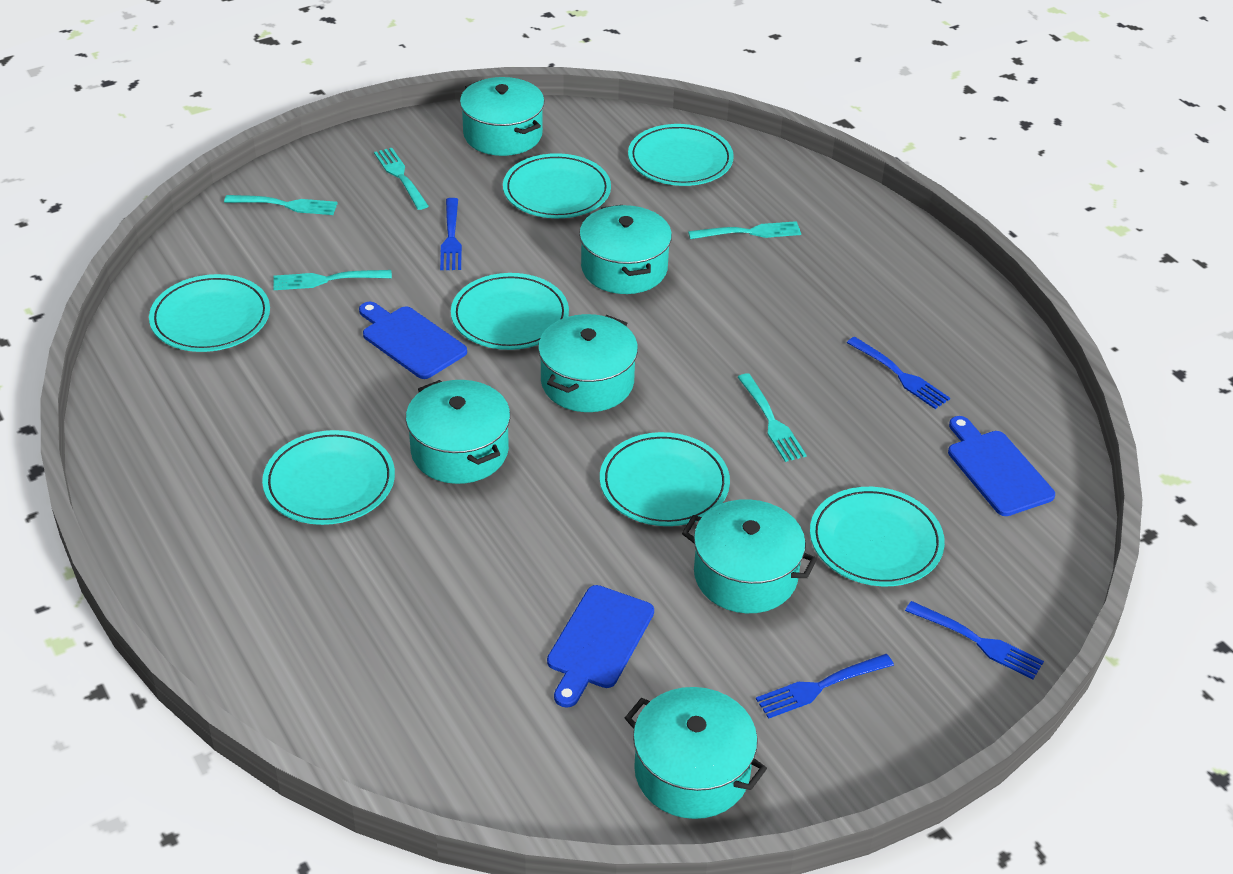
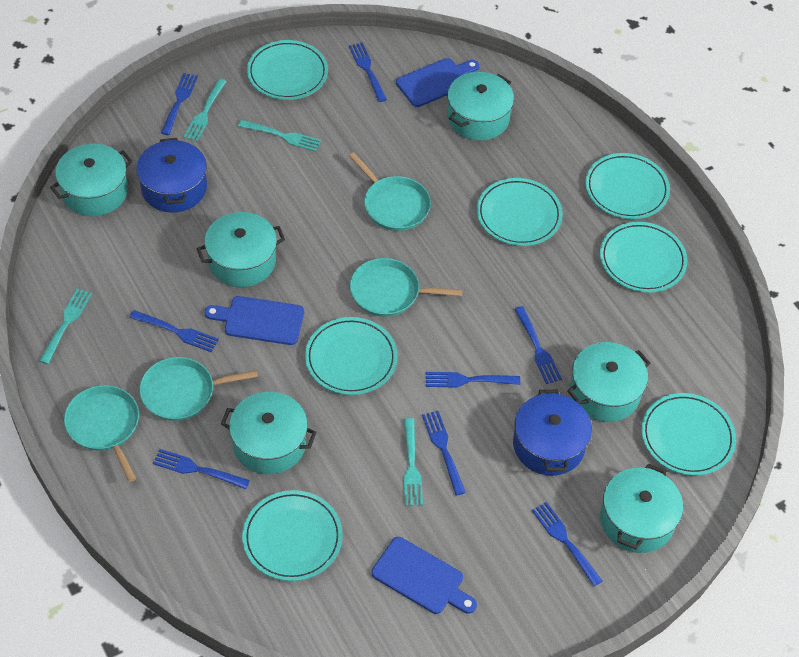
blue fork: [440,198,462,270] [756,654,894,719] [847,337,950,409] [905,601,1044,679] = 4 -> [129,310,219,352] [153,449,250,489] [161,73,198,135] [349,42,387,102] [422,411,466,496] [426,372,520,388] [514,306,562,384] [532,502,602,586] = 8
blue pot: none = 0 -> [136,138,207,213] [513,390,592,476] = 2
turquoise fork: [224,195,338,215] [273,270,392,290] [374,148,428,210] [688,221,801,239] [738,373,806,462] = 5 -> [39,288,92,364] [183,79,227,142] [238,120,321,152] [403,418,423,506] = 4
turquoise pan: none = 0 -> [64,385,139,482] [139,357,258,421] [349,152,431,231] [350,258,462,317] = 4

